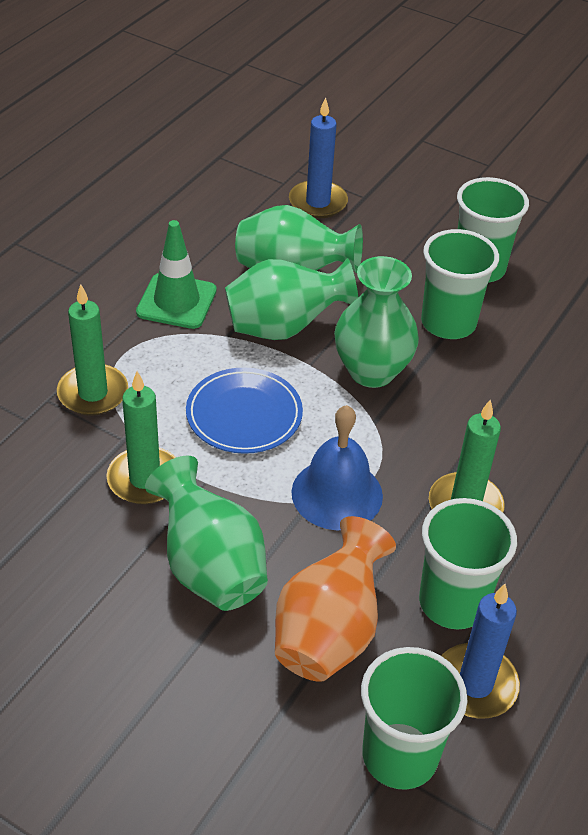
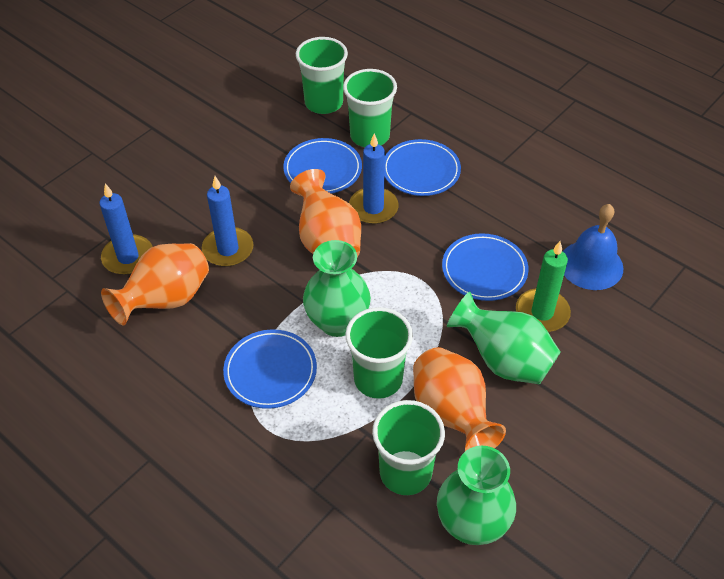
blue candle: [289,97,348,218] [441,584,520,719] = 2 -> [99,184,153,275] [202,176,253,267] [349,133,399,224] = 3
blue plate: [186,367,303,454] = 1 -> [223,329,317,409] [283,138,362,194] [384,139,461,196] [442,233,528,301] = 4
green candle: [57,284,128,416] [107,371,176,504] [429,400,504,512] = 3 -> [516,241,571,332] = 1
green traffic cone: [136,220,217,329] = 1 -> none = 0
green vase: [145,456,268,611] [225,258,358,340] [235,205,363,273] [334,256,419,388] = 4 -> [303,240,371,337] [437,446,516,545] [447,291,560,384] = 3
orange vase: [275,516,396,682] = 1 -> [101,243,209,325] [290,169,361,257] [413,347,506,451] = 3

